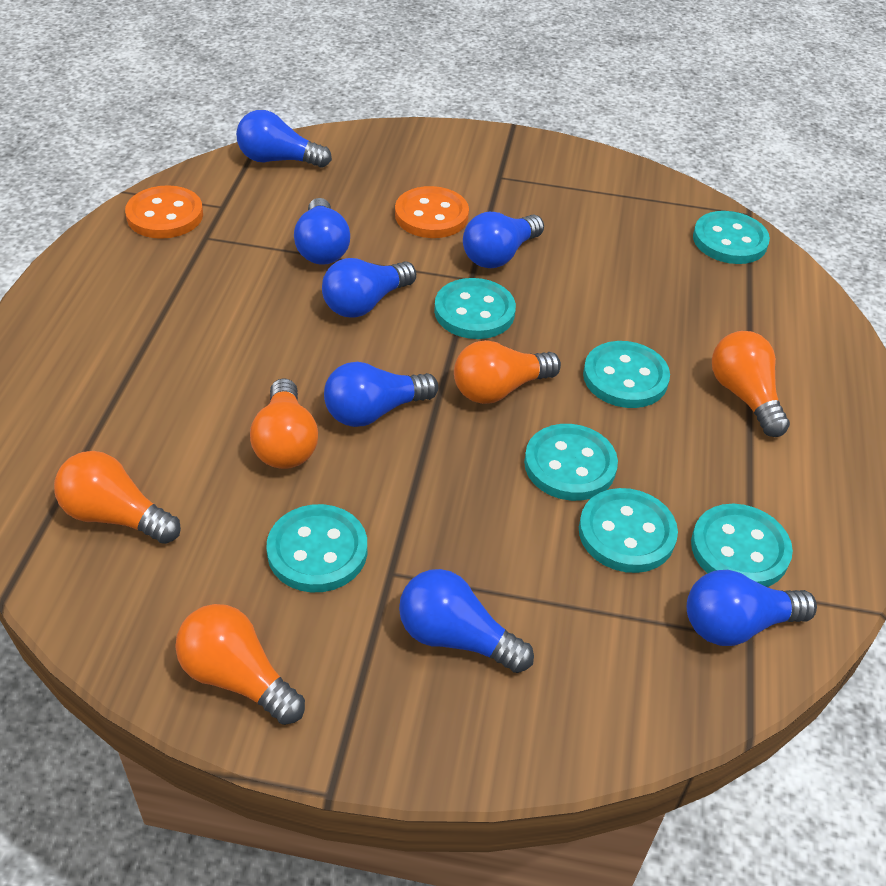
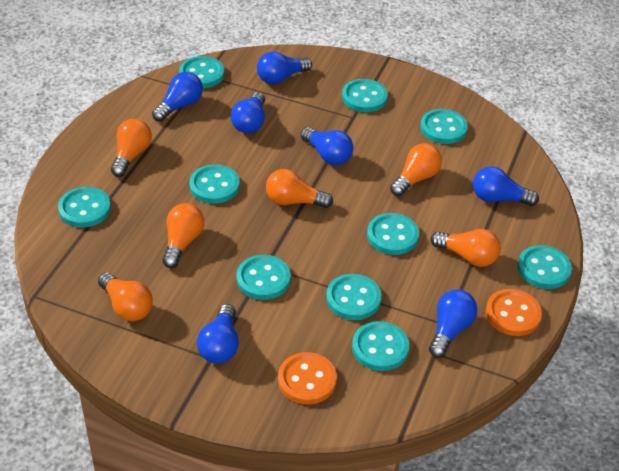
orange light bulb: [54,451,181,544] [175,604,305,725] [250,378,318,469] [454,340,561,404] [712,331,790,437] = 5 -> [98,272,153,321] [111,119,152,177] [162,203,204,268] [266,169,333,208] [390,143,442,196] [431,229,501,267] = 6
turquoise button: [266,504,367,592] [434,278,516,339] [524,424,618,501] [579,488,678,573] [583,341,670,408] [691,504,793,587] [693,211,770,264] = 7 -> [58,187,111,227] [179,56,225,88] [189,164,240,204] [236,255,291,300] [326,274,381,320] [342,79,388,112] [352,321,410,371] [367,213,419,255] [420,109,468,144] [518,245,572,289] = 10

